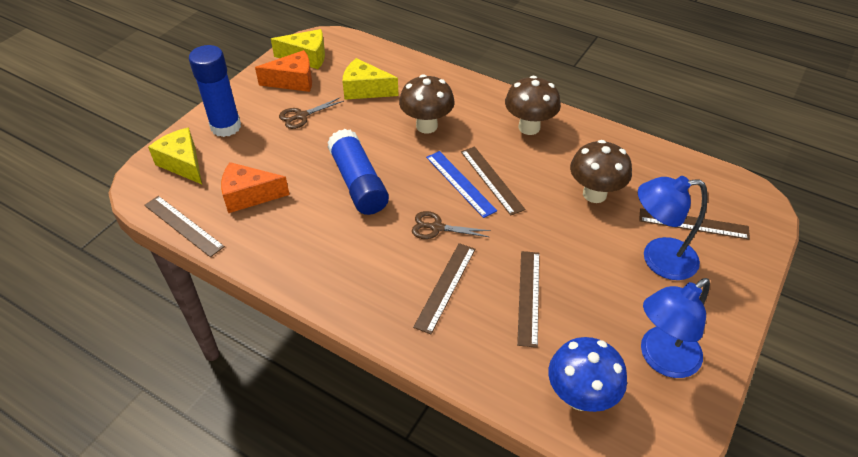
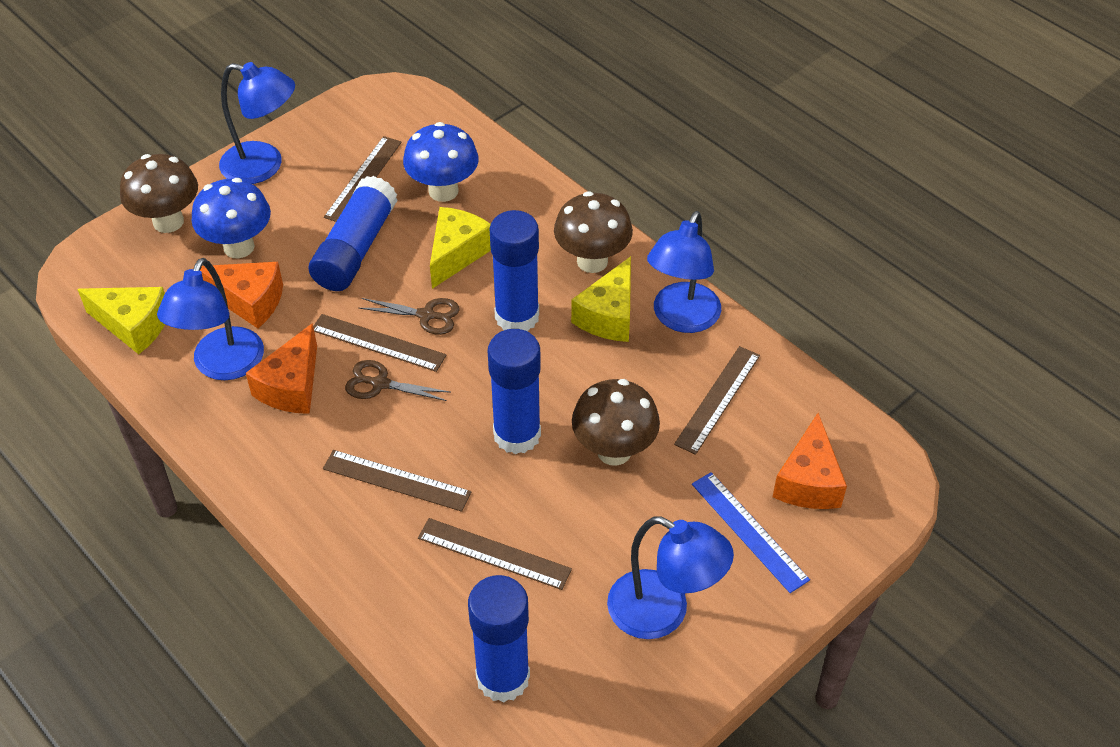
blue glue stick: [189,45,241,137] [327,129,389,215] = 2 -> [309,176,397,291] [468,575,530,703] [488,329,541,454] [490,210,539,332] = 4
blue lamp: [638,176,708,280] [641,278,710,378] = 2 -> [157,258,264,380] [219,62,295,184] [607,516,734,639] [647,211,721,333] = 4
blue mushroom: [548,337,627,412] = 1 -> [192,178,271,258] [403,122,479,202] = 2
orange cheese: [221,162,290,213] [255,50,312,92] = 2 -> [200,262,283,328] [246,323,317,414] [773,413,847,509] = 3

